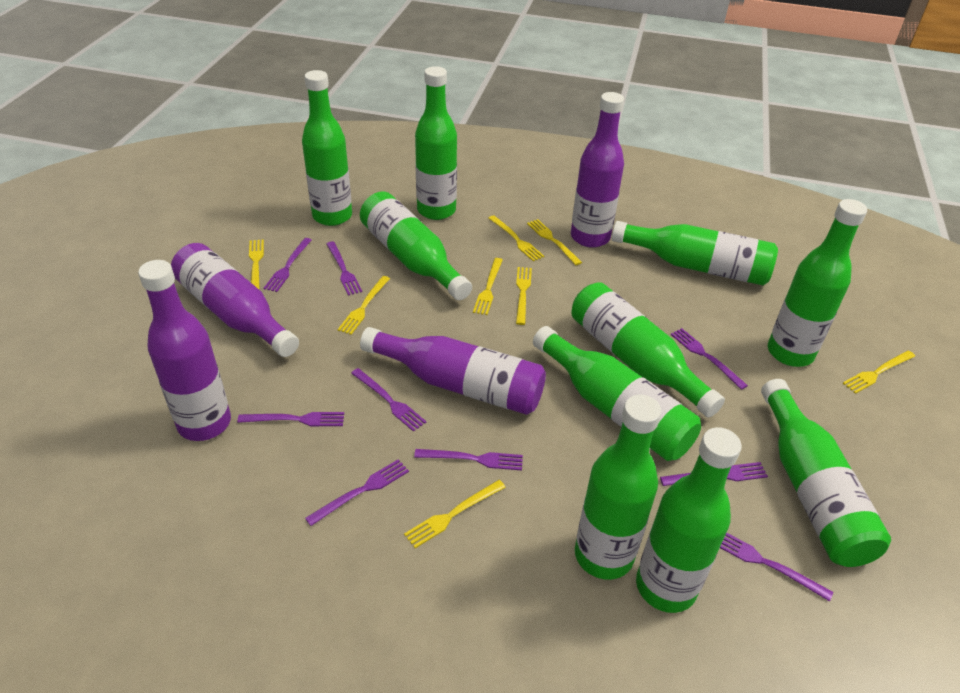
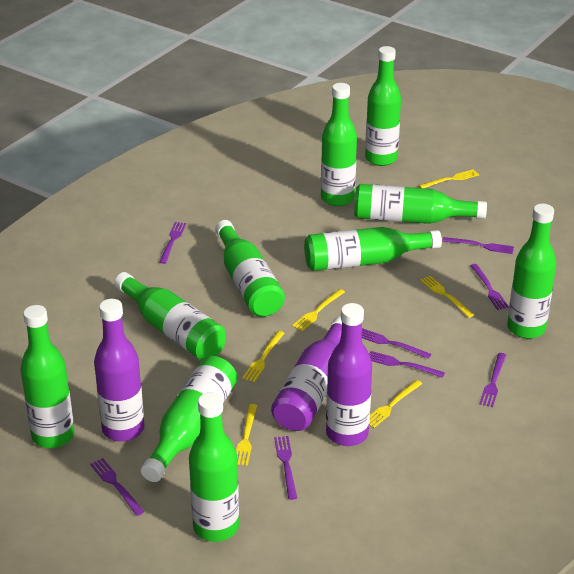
purple bottle: [138,260,231,441] [171,243,299,357] [360,327,546,415] [571,92,624,248] = 4 -> [94,299,144,442] [271,316,342,431] [326,303,372,446] = 3
purple fork: [237,412,344,426] [264,238,312,292] [305,459,409,526] [326,241,362,295] [351,368,426,432] [414,449,523,470] [660,462,768,486] [671,328,748,390] [720,533,833,602] = 9 -> [90,458,144,516] [159,222,186,264] [274,436,297,500] [362,328,431,359] [369,351,445,378] [442,237,514,254] [470,264,509,310] [479,353,506,407] = 8
yellow fork: [249,239,264,290] [337,276,390,335] [404,480,506,548] [473,258,503,315] [488,215,544,261] [516,267,532,325] [527,219,582,265] [843,350,915,394] = 8 -> [236,404,257,466] [242,331,284,382] [292,289,345,331] [369,380,422,428] [418,169,479,188] [420,276,474,318] = 6

